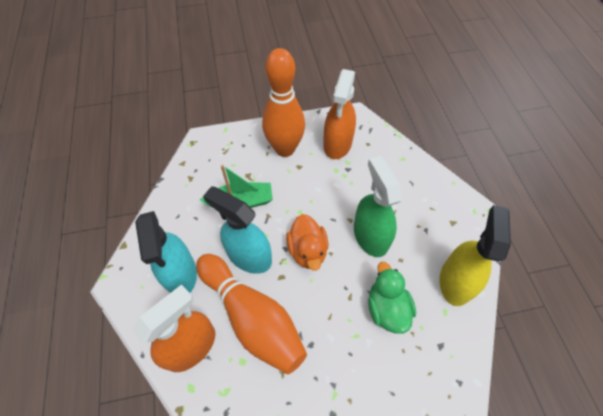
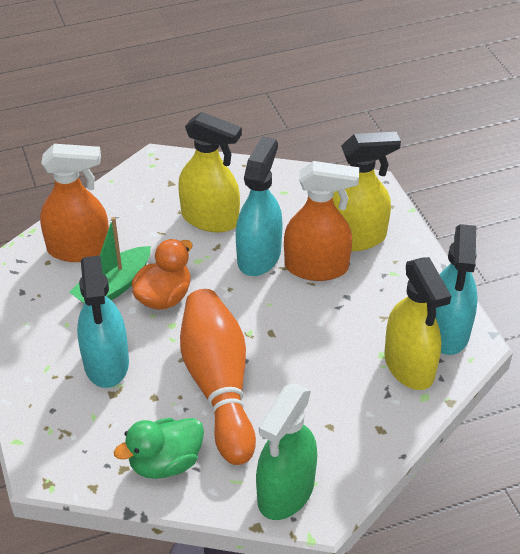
orange bowling pin: [196,254,307,374] [262,48,305,157] = 2 -> [180,289,256,465] = 1
turquoise spray bottle: [135,211,197,293] [203,186,272,274] = 2 -> [77,255,129,388] [236,136,283,276] [435,224,478,355] = 3
yellow spray bottle: [439,205,511,306] = 1 -> [178,112,242,232] [333,132,401,251] [384,257,451,390] = 3

